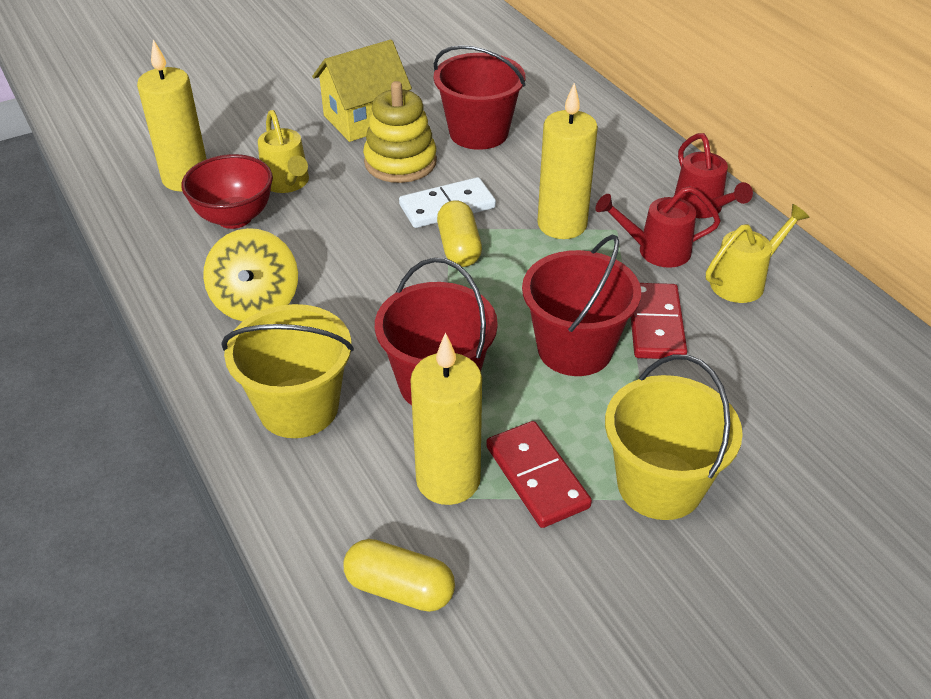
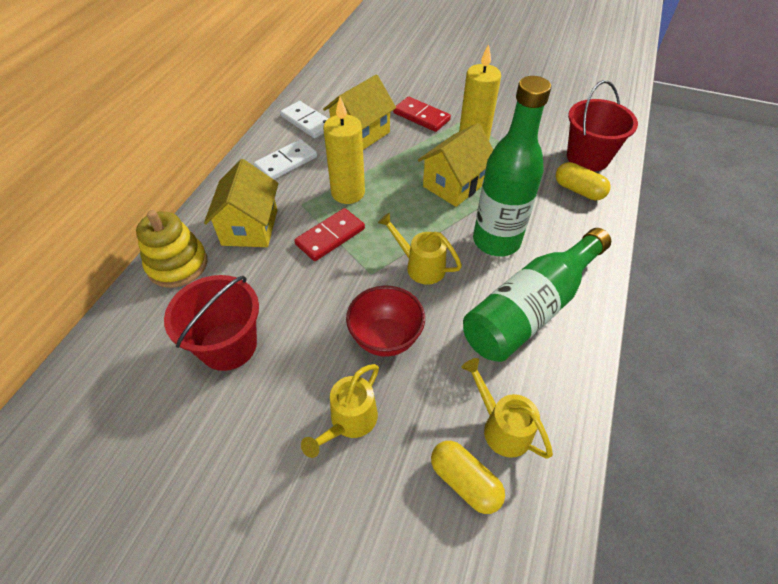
green bottle: none = 0 -> [463,228,611,362] [473,76,551,256] = 2
red bucket: [375,258,498,405] [434,45,526,150] [522,234,641,376] = 3 -> [164,275,259,371] [567,80,638,171] = 2
red watering can: [595,186,721,268] [674,133,753,218] = 2 -> none = 0
white domino: [399,177,496,228] = 1 -> [254,139,317,179] [280,101,328,138] = 2
yellow bucket: [221,304,354,438] [605,354,743,520] = 2 -> none = 0
yellow candle: [137,39,207,192] [410,332,482,505] [537,83,598,239] = 3 -> [323,97,365,204] [459,44,501,140] = 2
yellow house: [312,40,412,142] = 1 -> [204,159,278,247] [323,75,396,150] [418,123,493,207] = 3
yellow spinning top: [203,228,298,321] = 1 -> none = 0
yellow watering can: [258,110,309,193] [706,204,810,303] = 2 -> [301,364,379,458] [378,213,462,284] [462,358,553,459] = 3

